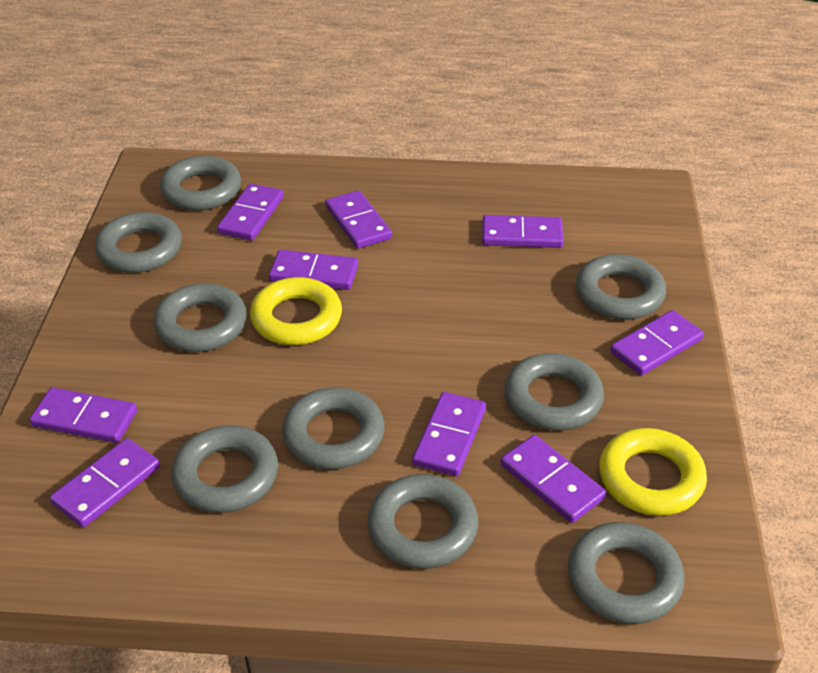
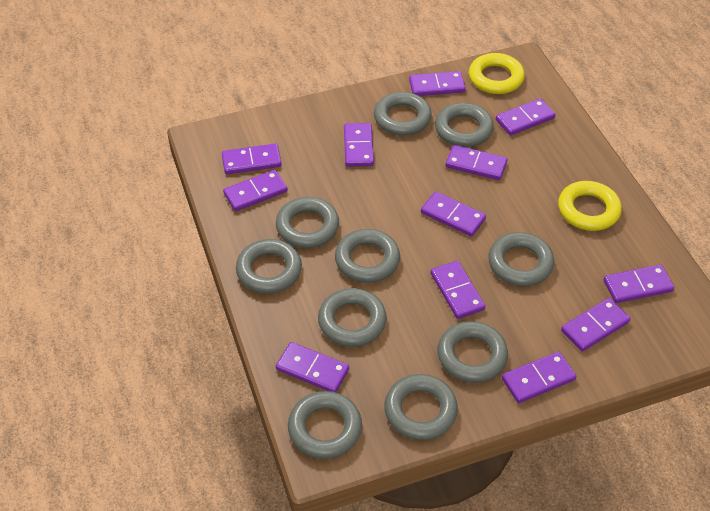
grey ring: [95,212,182,273] [153,283,247,352] [160,156,241,210] [171,425,278,513] [282,387,385,469] [367,474,478,569] [504,353,604,431] [568,522,684,624] [576,254,666,320] = 9 -> [236,239,302,294] [276,197,339,248] [288,391,362,459] [318,288,387,347] [335,229,400,283] [374,92,432,136] [384,374,458,440] [435,103,493,147] [437,321,508,383] [488,232,554,286] = 10
purple domino: [30,387,137,443] [50,438,160,528] [217,184,284,241] [269,250,358,290] [325,190,392,249] [412,392,486,476] [482,215,563,248] [501,435,606,523] [610,310,704,376] = 9 -> [222,143,282,174] [223,170,288,211] [276,342,349,392] [344,123,374,167] [409,71,466,96] [421,191,486,237] [431,261,485,319] [446,145,507,180] [496,98,556,135] [502,352,576,403] [561,298,630,351] [603,265,674,303] = 12

